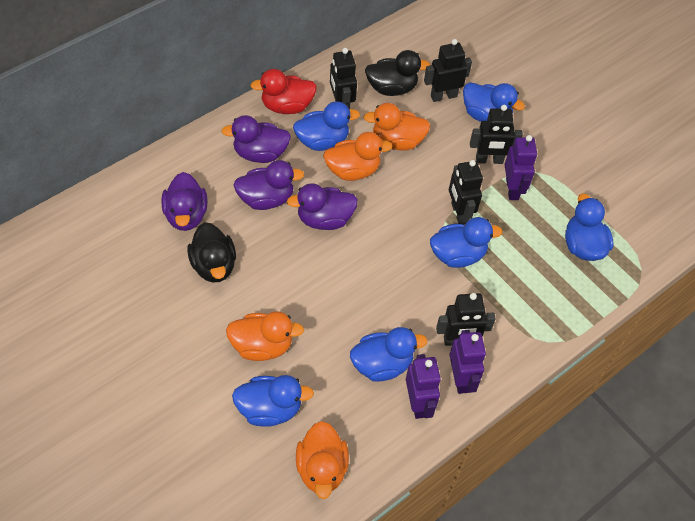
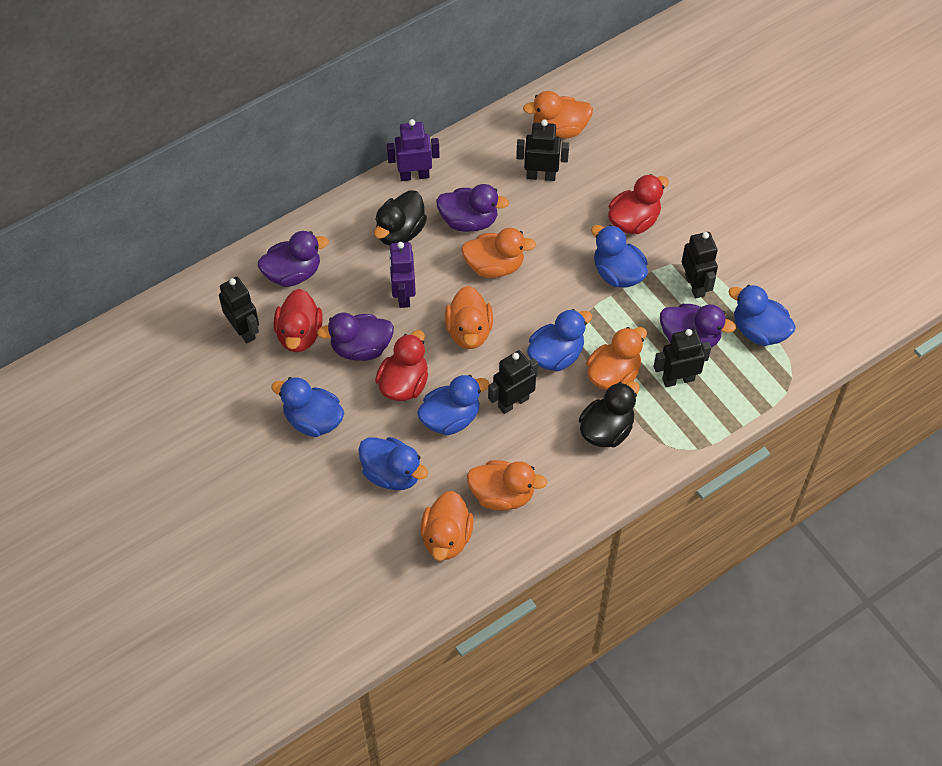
orange duck: [226,311,304,361] [296,421,349,499] [323,132,393,181] [364,103,430,150] = 4 -> [421,491,474,561] [445,286,493,349] [461,228,536,278] [467,460,547,511] [523,91,593,139] [586,327,647,390] = 6
purple robot: [406,354,441,419] [450,330,486,394] [504,135,537,200] = 3 -> [387,119,440,181] [389,242,416,308] = 2
red duck: [250,69,317,114] = 1 -> [274,289,323,352] [375,330,428,401] [608,174,669,234] = 3

